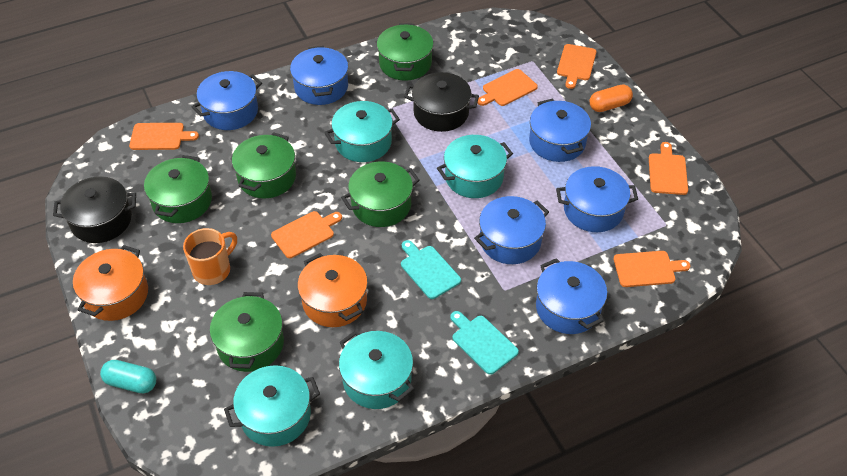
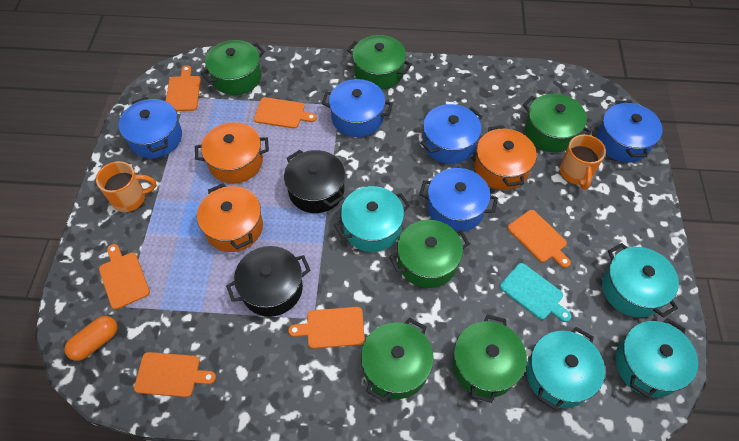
blue pot: [192,71,262,130] [290,46,348,105] [474,196,549,264] [529,98,591,162] [536,258,607,334] [556,166,638,232] = 6 -> [119,97,182,158] [322,79,393,137] [419,168,498,232] [420,104,483,164] [597,101,663,163] = 5
green pot: [144,155,212,223] [210,292,284,372] [232,132,296,198] [341,162,420,227] [377,23,434,81] = 5 -> [201,40,265,95] [347,35,412,90] [361,318,434,402] [389,220,470,288] [452,314,527,403] [523,93,591,152] = 6
orange mug: [183,228,237,285] = 1 -> [96,161,156,212] [560,134,606,190] = 2
orange pot: [73,245,148,321] [298,253,368,327] = 2 -> [195,122,269,183] [197,183,263,252] [474,125,537,190] = 3
turquoise capsule: [100,360,156,394] = 1 -> none = 0
turquoise cutting board: [401,240,461,299] [450,311,519,375] = 2 -> [500,263,571,322] = 1

